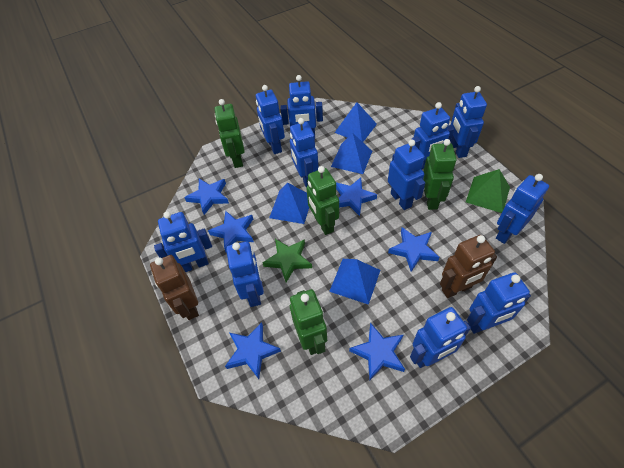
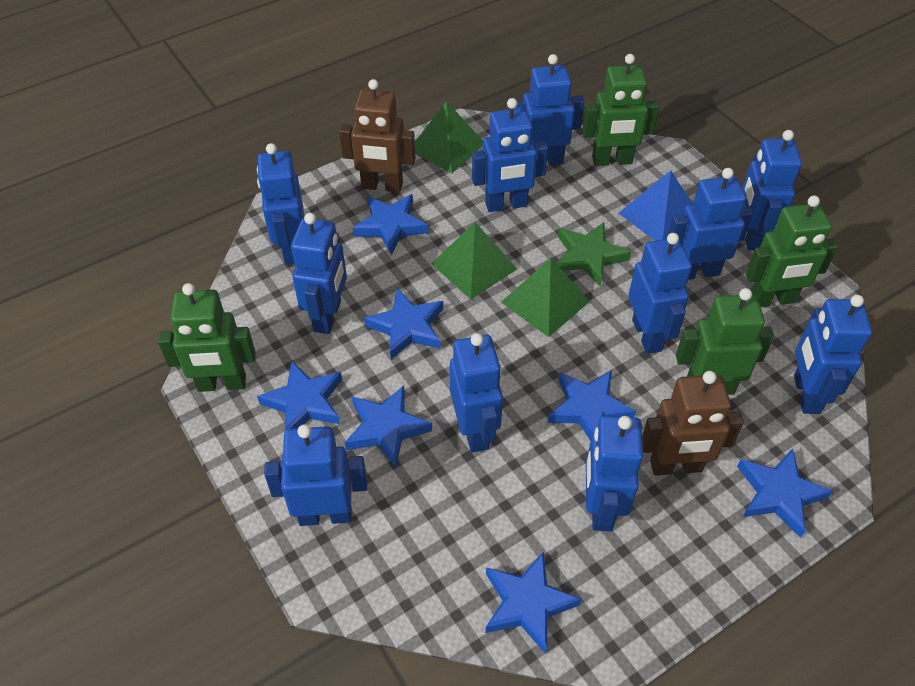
blue pyramid: [269,183,309,224] [329,259,380,305] [331,133,372,174] [334,102,377,142] = 4 -> [619,170,692,241] = 1
blue star: [184,179,229,215] [208,211,254,252] [225,322,281,379] [336,177,377,216] [349,323,405,380] [388,227,440,272] = 6 -> [257,361,342,431] [345,386,432,467] [353,194,428,255] [364,288,443,359] [485,551,582,653] [548,370,636,441] [737,448,833,538] = 7
green pyramid: [466,169,510,213] = 1 -> [415,101,483,173] [431,222,517,299] [501,258,590,337] = 3

